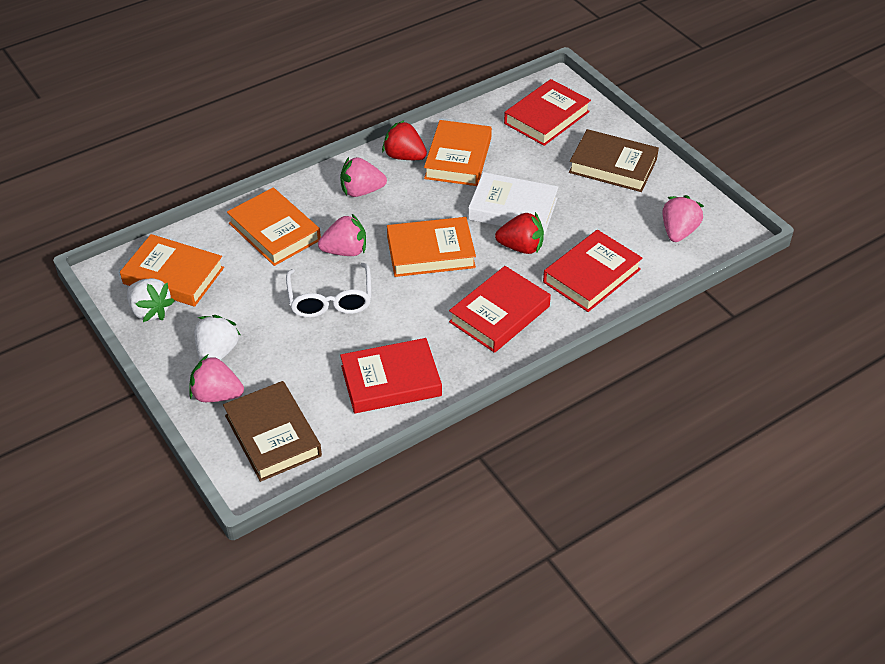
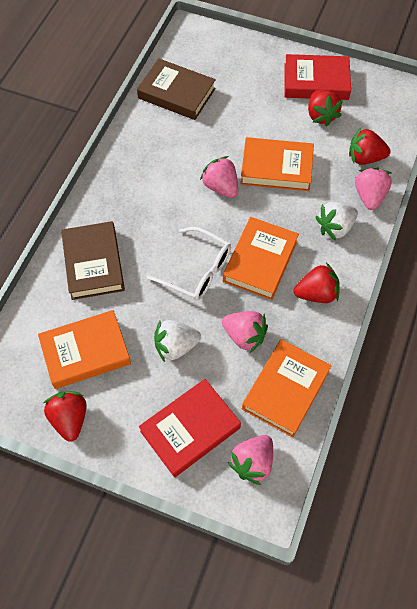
red book: [340,338,442,414] [449,266,551,353] [504,79,591,146] [543,230,642,312] = 4 -> [139,379,241,477] [285,54,351,100] = 2
red strawberry: [382,120,427,160] [495,212,544,254] = 2 -> [43,391,87,442] [294,263,340,303] [308,90,343,127] [349,128,391,165] = 4
white book: [468,172,558,235] = 1 -> none = 0

